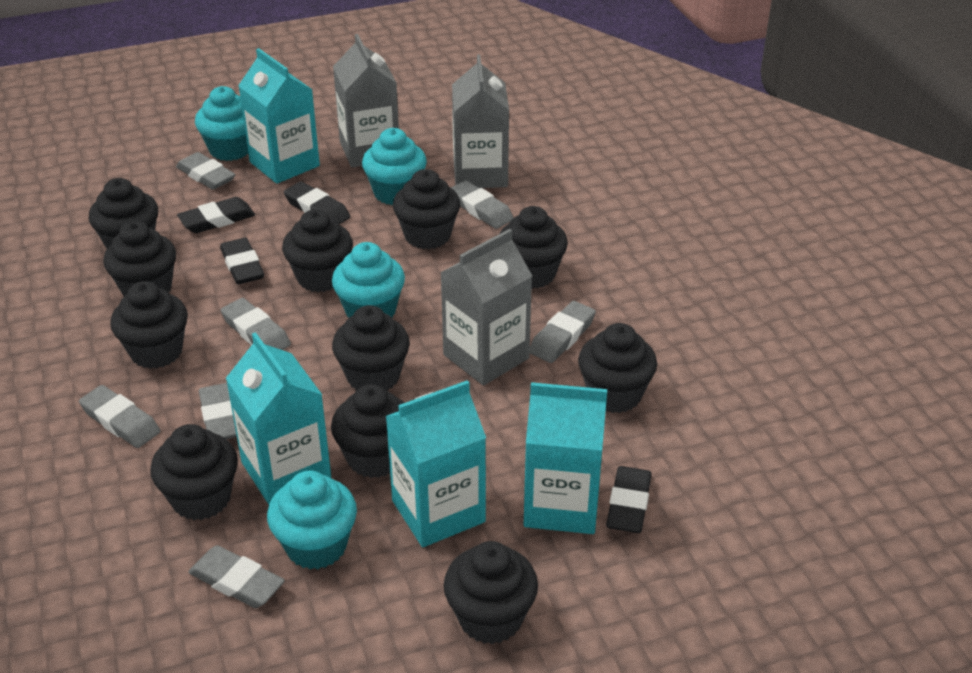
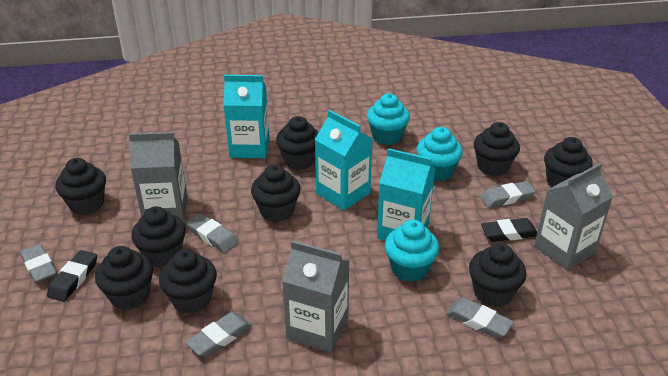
black cupcake: [89,178,158,249] [103,221,176,296] [110,281,188,369] [150,424,238,520] [282,209,353,292] [331,384,405,478] [332,305,410,391] [393,169,460,249] [444,541,538,644] [500,206,568,289] [578,323,657,413] = 11 -> [55,158,106,215] [95,246,153,310] [131,206,186,268] [159,249,217,314] [251,164,301,222] [276,116,319,170] [469,243,526,307] [474,122,520,176] [544,137,593,187] = 9
black eraser: [177,197,255,233] [220,238,264,284] [284,181,350,224] [606,466,652,533] = 4 -> [47,250,97,302] [481,218,537,242] = 2
grey eraser: [79,385,161,448] [176,152,236,190] [188,545,285,608] [199,383,237,439] [221,298,291,350] [451,180,513,229] [530,301,596,363] = 7 -> [20,244,57,283] [186,213,239,253] [186,312,252,357] [446,298,514,338] [480,181,536,208] = 5
turquoise carton: [226,332,331,504] [238,48,320,184] [386,380,486,547] [524,382,607,534] = 4 -> [223,75,269,158] [315,110,373,211] [377,148,435,241] = 3
turquoise cupcake: [195,86,248,161] [267,471,357,569] [332,242,405,318] [362,128,427,205] = 4 -> [367,93,410,145] [385,220,439,282] [416,127,463,181] = 3

